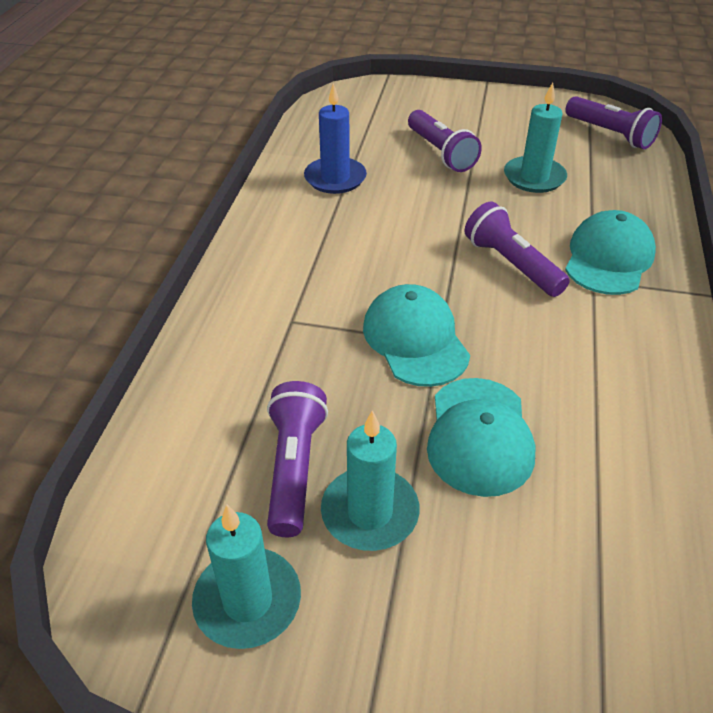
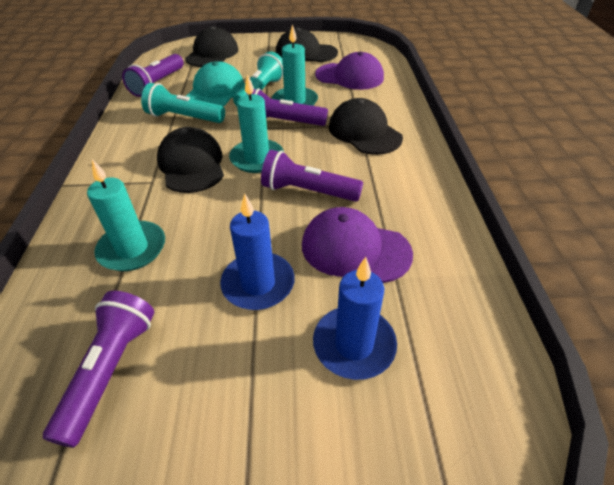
black cap: none = 0 -> [157,127,224,193] [185,26,238,67] [276,28,338,62] [329,98,403,155] = 4
blue candle: [304,83,367,194] = 1 -> [220,194,295,310] [313,257,397,380] = 2
purple cap: none = 0 -> [302,207,413,283] [315,51,384,90] = 2
turquoise cap: [363,284,470,387] [427,378,536,497] [565,210,656,295] = 3 -> [186,61,244,106] = 1
turquoise flashlight: none = 0 -> [141,83,225,123] [233,51,283,106] = 2

